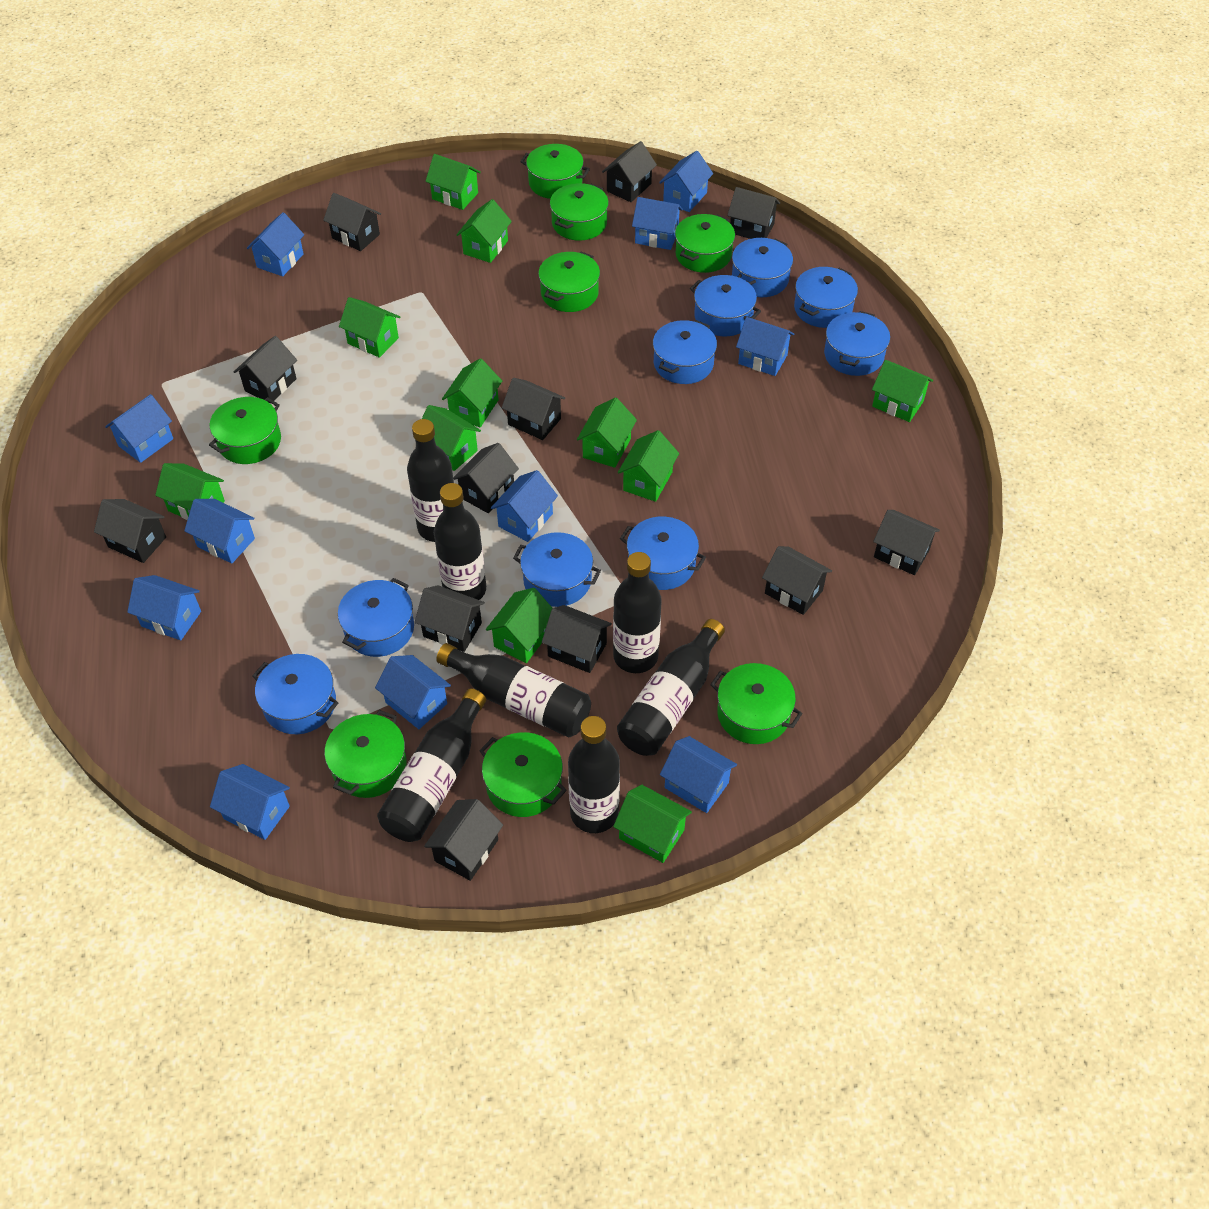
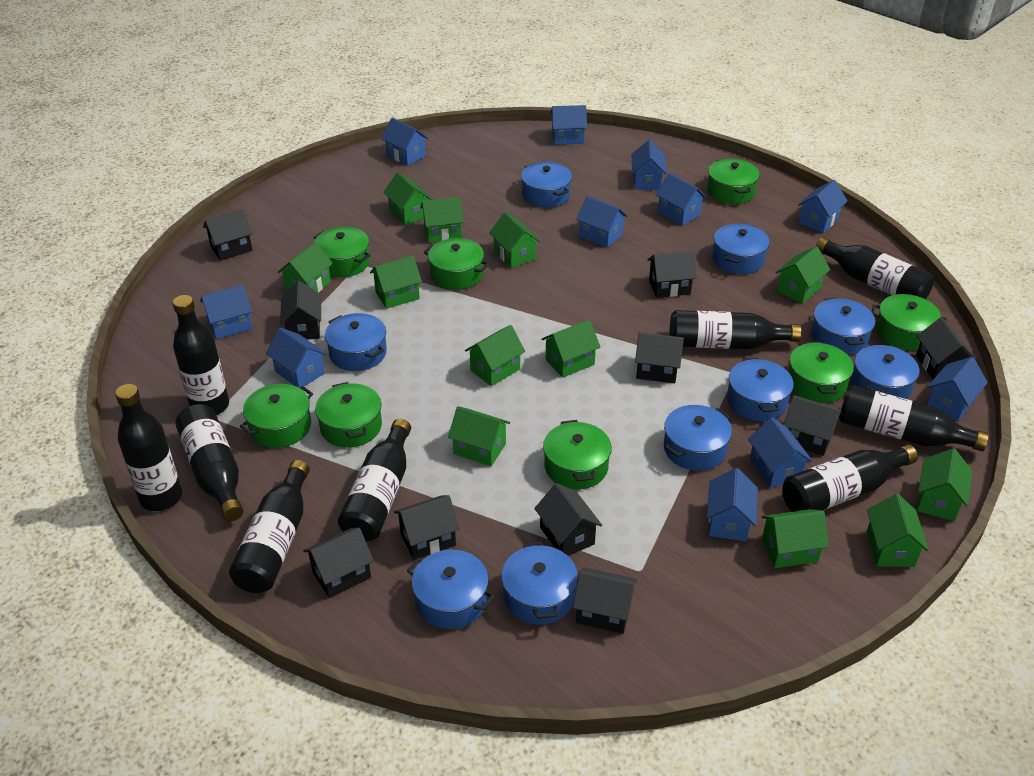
black bottle: [377,688,486,842] [407,419,454,542] [434,483,486,600] [436,643,591,738] [568,716,620,833] [613,552,662,673] [617,619,725,756] = 7 -> [115,384,182,511] [173,295,229,415] [175,404,243,521] [229,460,310,593] [338,419,411,542] [670,310,801,349] [782,444,918,512] [816,237,934,299] [839,385,989,451] = 9
black house: [94,499,166,563] [234,336,297,404] [323,193,381,251] [415,585,485,652] [424,799,503,881] [453,443,519,513] [502,378,565,440] [542,605,612,673] [602,141,657,202] [727,187,780,239] [762,546,832,615] [873,510,940,575] = 12 -> [203,209,253,261] [280,281,321,340] [303,528,374,598] [394,495,460,560] [534,483,602,556] [573,567,638,634] [635,332,684,383] [648,251,697,298] [783,395,842,456] [916,317,976,379] = 10
green house: [155,463,225,520] [339,297,400,358] [422,405,481,471] [425,154,481,210] [442,358,502,427] [456,199,512,263] [486,588,552,663] [577,397,637,468] [613,785,692,863] [618,430,679,502] [872,360,933,422] = 11 -> [278,242,333,293] [370,256,422,309] [383,172,432,225] [420,197,464,243] [448,406,510,466] [465,325,525,386] [489,212,540,268] [541,320,601,378] [762,509,829,568] [776,246,830,304] [867,494,929,567] [917,448,973,521] = 12

